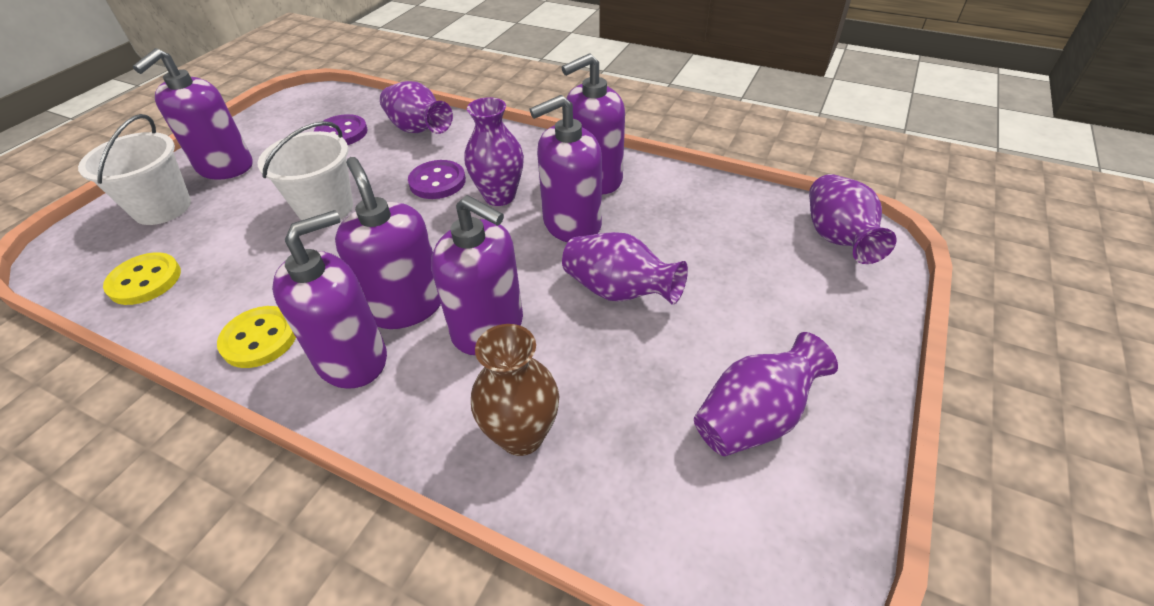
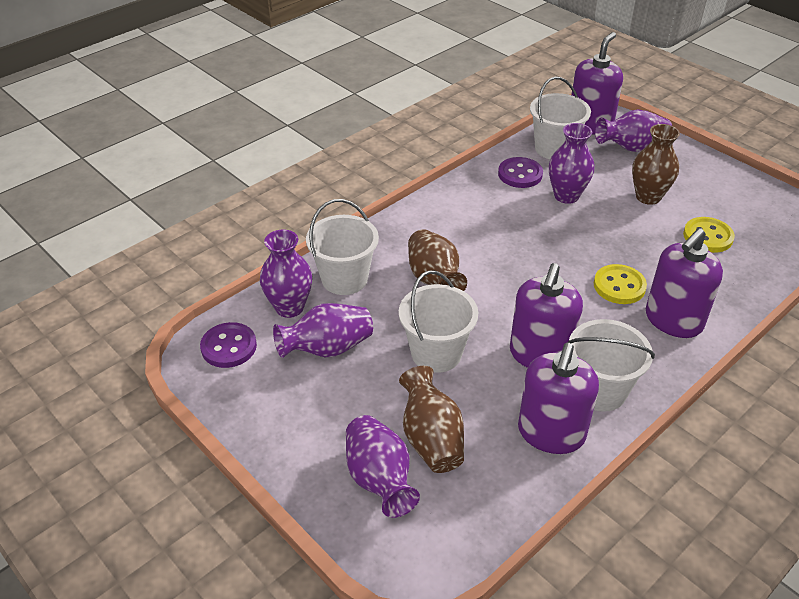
brown vase: [471,324,559,456] = 1 -> [399,366,464,473] [408,229,467,291] [632,124,680,205] = 3
purple soap dispenser: [133,48,252,180] [272,210,387,389] [335,157,441,329] [431,195,523,355] [530,95,602,242] [562,54,625,194] = 6 -> [510,263,583,368] [518,343,599,454] [571,32,623,135] [646,228,723,338] = 4
white bucket: [78,114,191,225] [258,121,353,220] = 2 -> [306,199,379,295] [399,270,478,373] [530,77,591,159] [567,319,655,412] = 4

